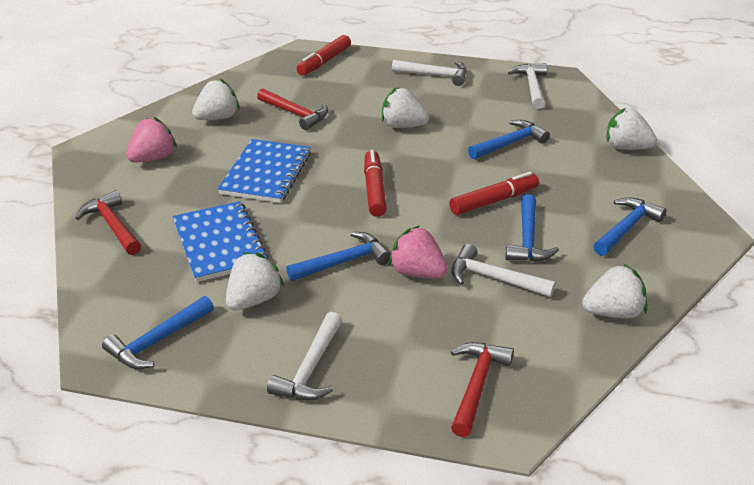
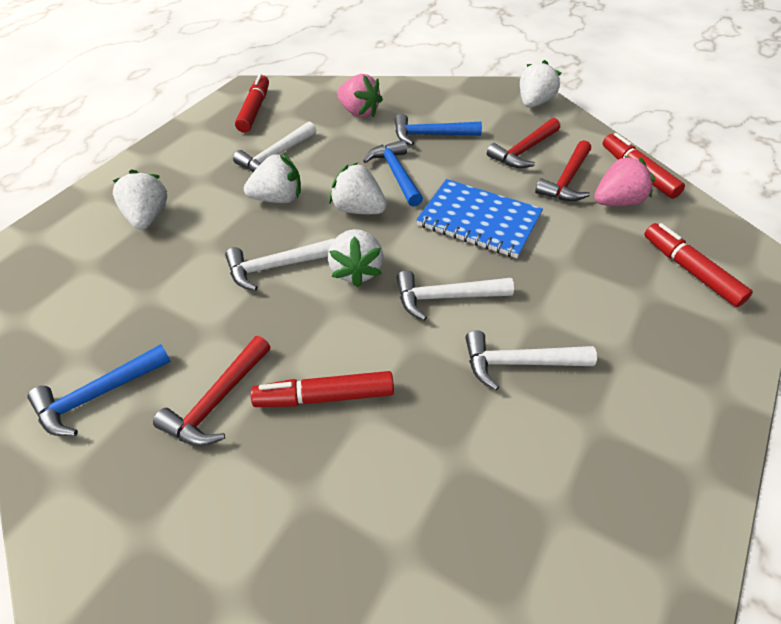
blue hammer: [102,296,214,369] [286,232,391,281] [468,120,550,159] [505,194,559,262] [593,197,667,256] = 5 -> [27,344,171,436] [363,140,423,207] [394,113,482,145] = 3
blue notebook: [172,201,269,282] [218,139,311,203] = 2 -> [416,179,543,258] = 1
red marker: [297,35,351,76] [364,149,387,217] [449,172,539,215] = 3 -> [235,74,269,133] [251,371,394,407] [603,133,685,199] [644,223,753,307] = 4

